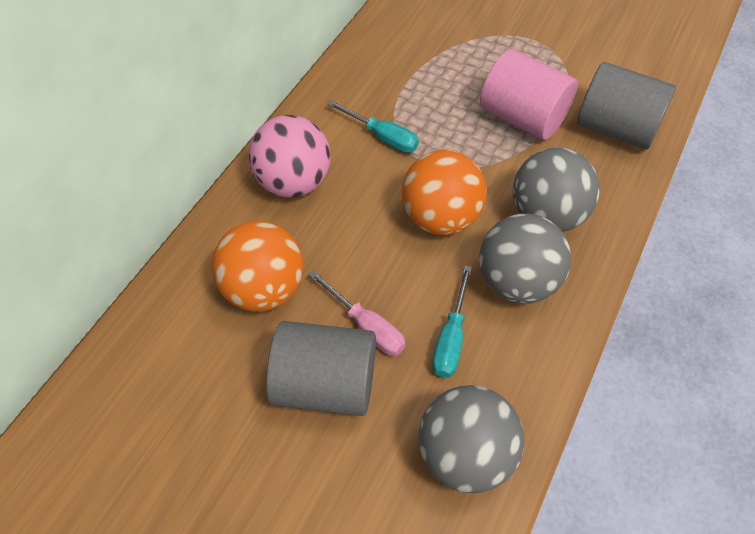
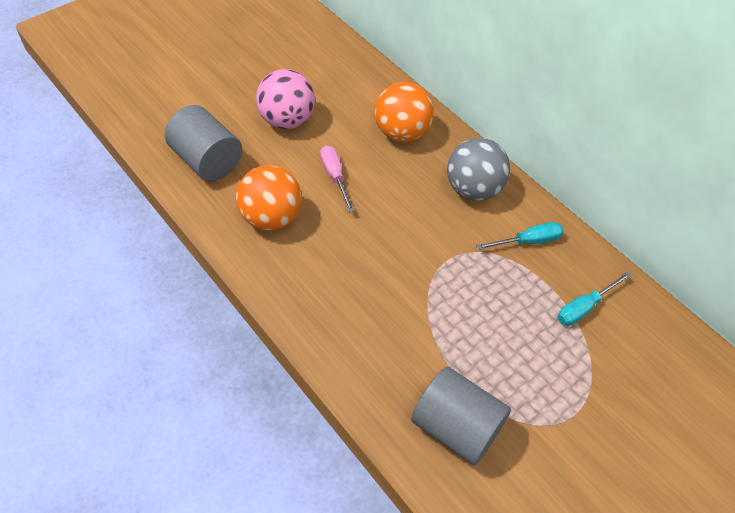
grey ball: [418,385,524,493] [479,214,571,304] [513,148,600,232] = 3 -> [447,138,510,201] = 1
pink cylinder: [480,49,578,140] = 1 -> none = 0

